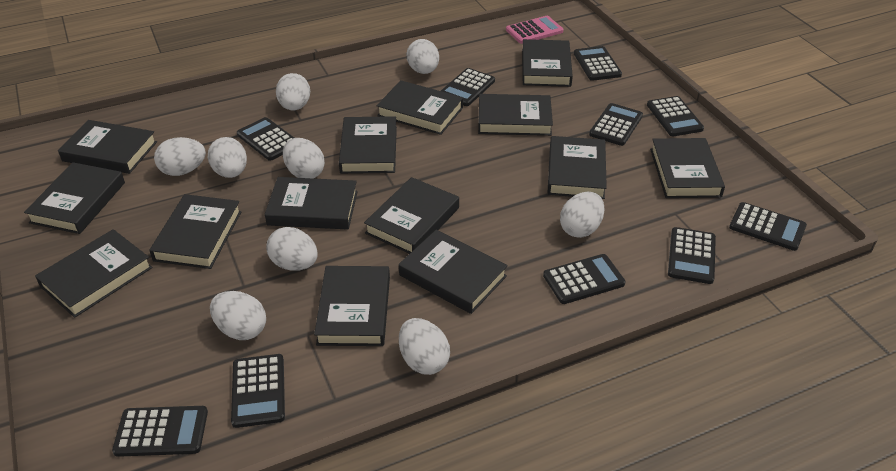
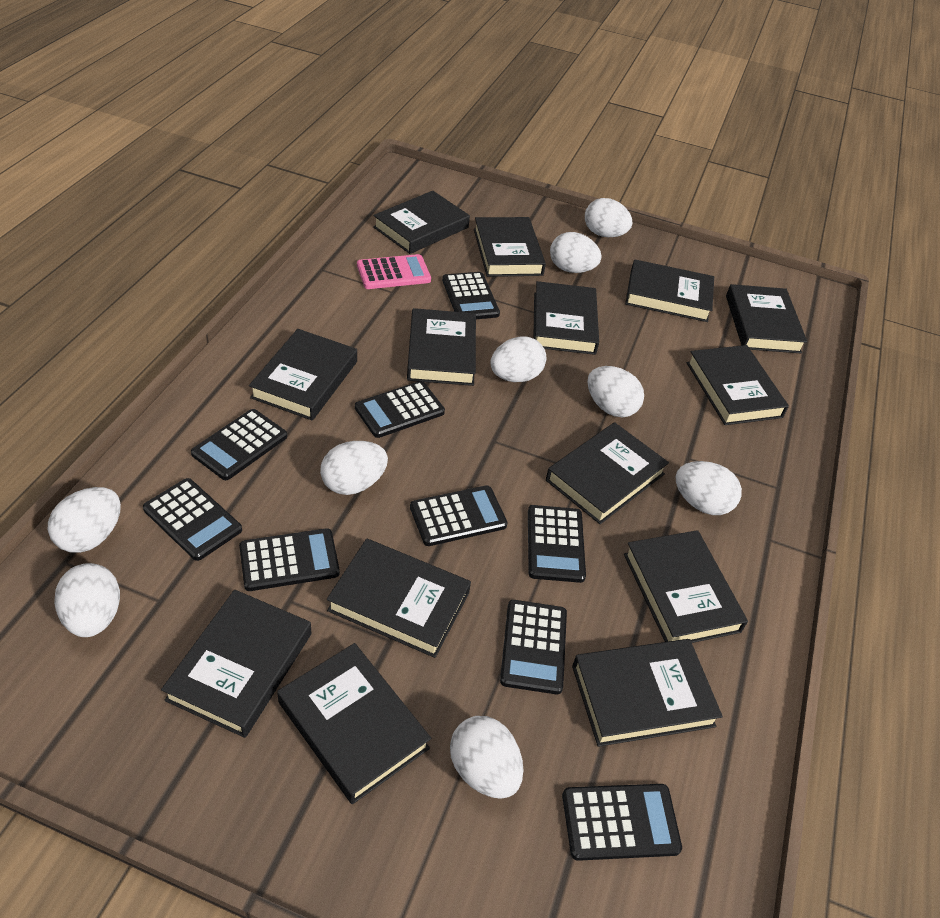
black calculator: [112,406,208,457] [231,354,285,428] [237,117,294,161] [441,68,495,106] [543,254,626,304] [574,46,622,81] [589,103,643,146] [647,96,704,136] [668,227,716,284] [729,202,807,251] = 10 -> [143,478,242,561] [191,409,287,480] [239,528,340,591] [355,381,445,438] [410,485,508,546] [442,272,500,319] [500,600,567,694] [528,505,586,583] [562,784,682,861] = 9

